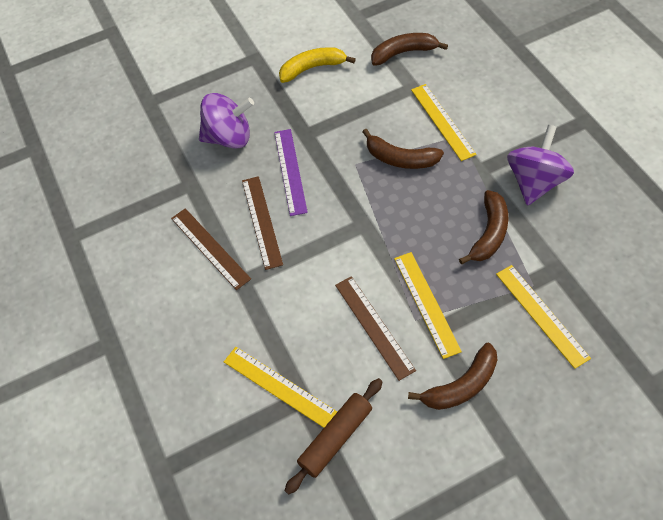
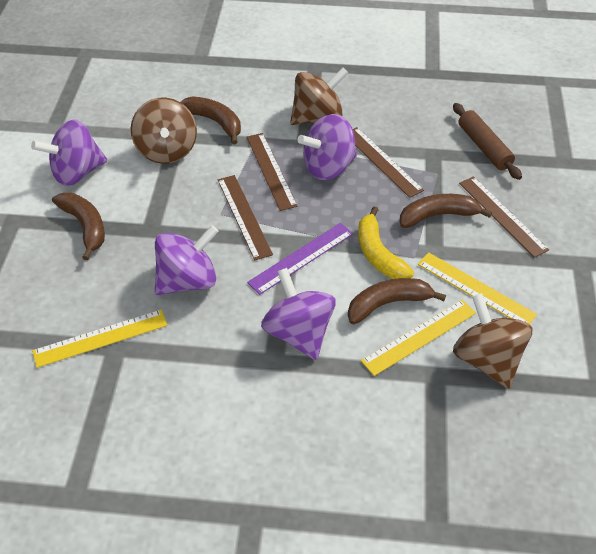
brown ruler: [171,208,251,290] [242,176,283,270] [335,276,416,381] = 3 -> [218,175,273,260] [247,133,298,211] [353,127,424,198] [459,176,549,258] = 4
brown spinning top: none = 0 -> [131,97,197,164] [290,67,348,125] [453,293,532,389] = 3
purple spinning top: [199,93,254,149] [507,125,574,206] = 2 -> [31,119,108,186] [155,225,219,295] [261,268,336,360] [298,114,357,180] = 4
yellow ruler: [224,347,337,428] [394,252,462,359] [411,84,477,161] [496,265,591,369] = 4 -> [32,309,168,368] [361,299,476,376] [418,252,537,324] = 3

